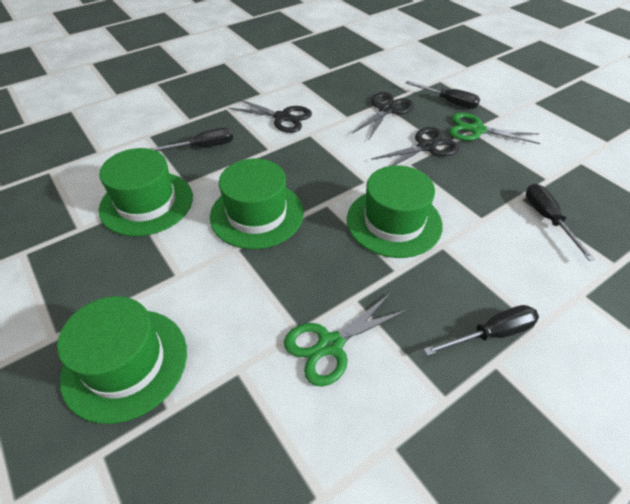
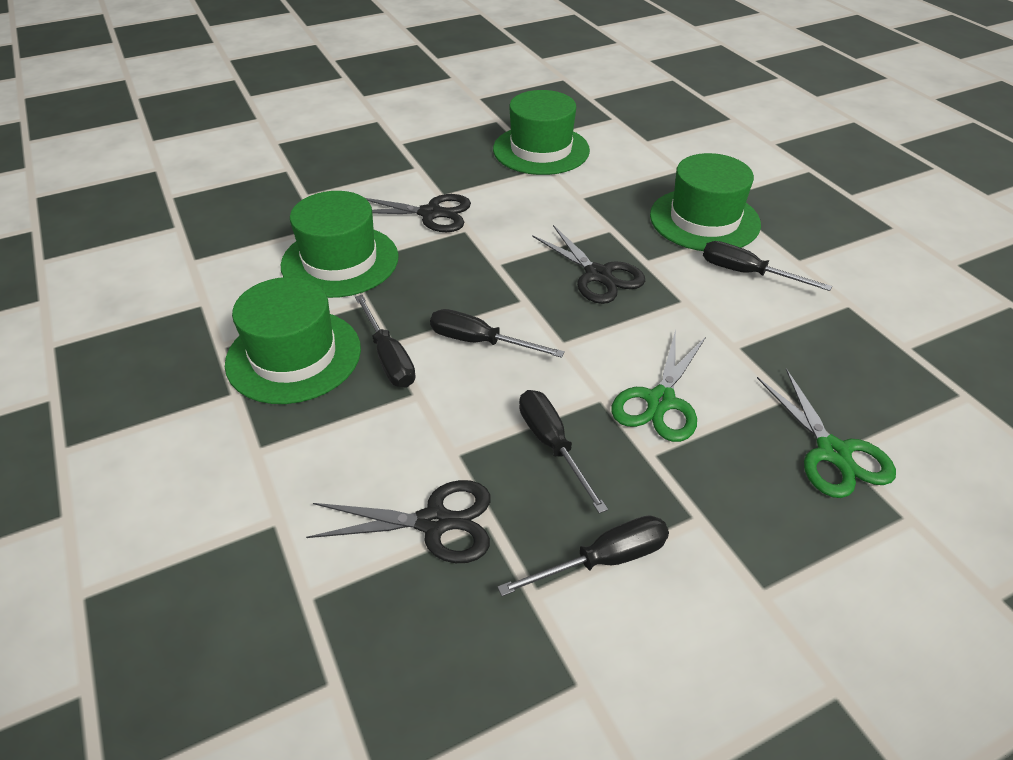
black screwdriver: [150,127,233,151] [405,81,480,109] [424,305,539,356] [526,184,595,261] = 4 -> [355,295,416,388] [430,309,565,358] [498,515,669,596] [519,390,608,514] [703,241,832,291] = 5

